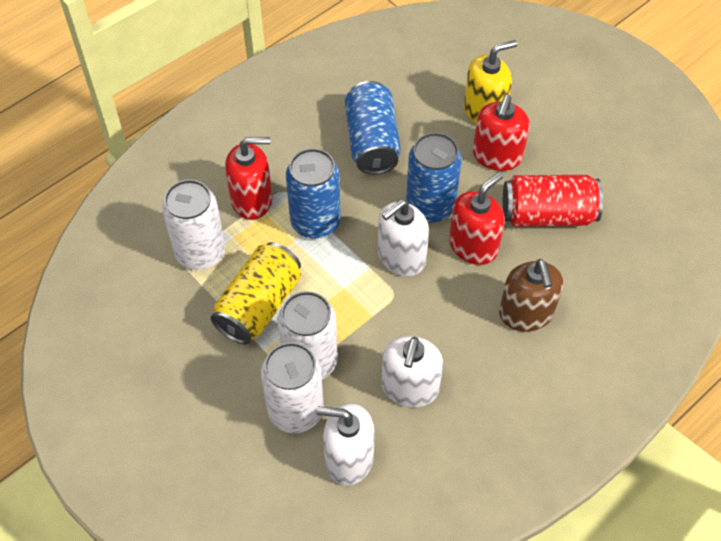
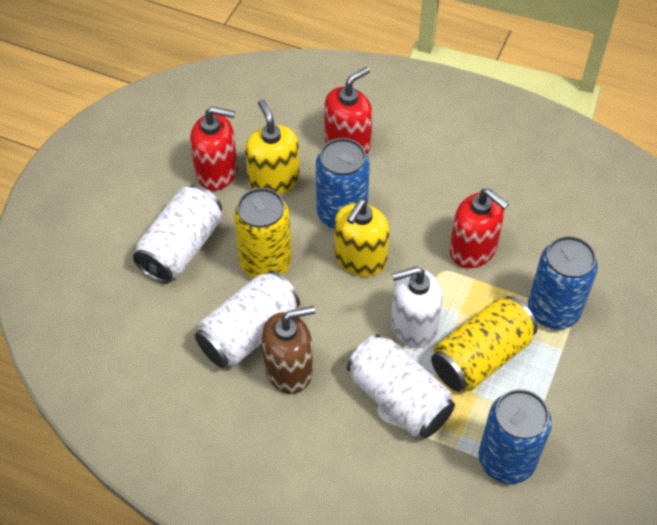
red can: [503,175,603,227] = 1 -> none = 0
white soap dispenser: [316,403,375,485] [378,199,429,276] [381,336,443,407] = 3 -> [391,266,442,348] = 1
yellow can: [211,242,301,345] = 1 -> [234,188,292,278] [431,296,537,392] = 2
yellow soap dispenser: [464,40,517,124] = 1 -> [245,99,300,195] [334,199,390,277] = 2

